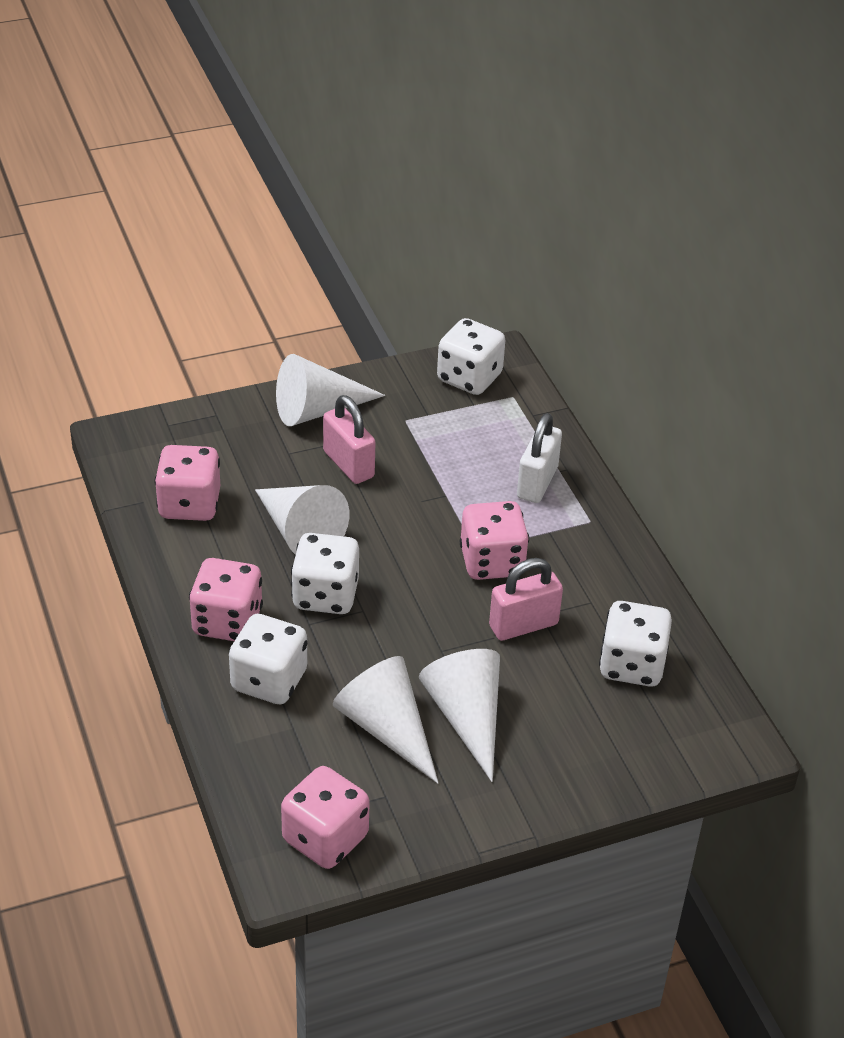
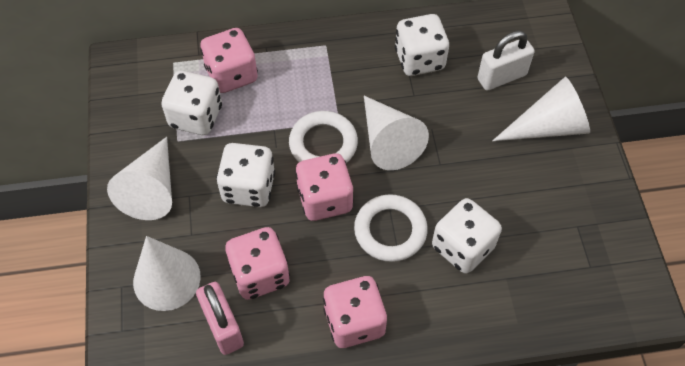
pink padlock: [323,395,375,484] [489,558,563,641] = 2 -> [196,282,244,355] = 1
white ring: none = 0 -> [289,111,358,163] [354,194,428,262] = 2

